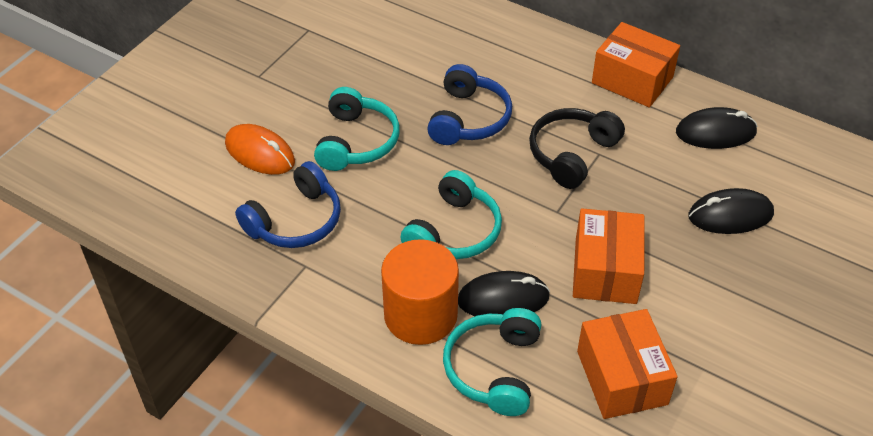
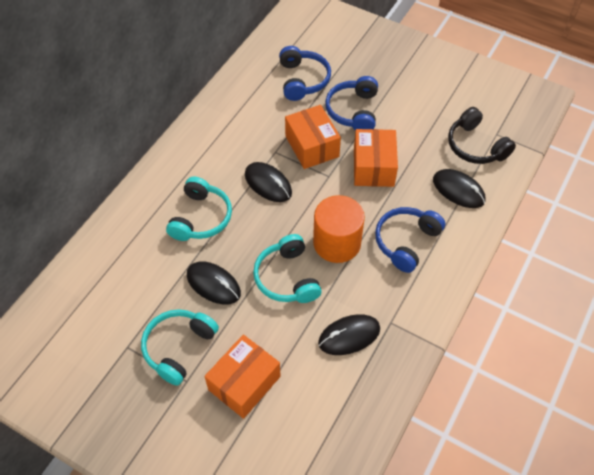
black mouse: [458,271,550,317] [676,107,758,149] [688,188,774,234] = 3 -> [187,261,241,305] [245,162,292,202] [318,314,380,355] [433,169,486,208] = 4
blue headphones: [235,161,341,248] [427,64,512,145] = 2 -> [279,46,331,101] [325,76,378,131] [375,207,445,273] = 3
orange mouse: [225,124,295,175] = 1 -> none = 0

